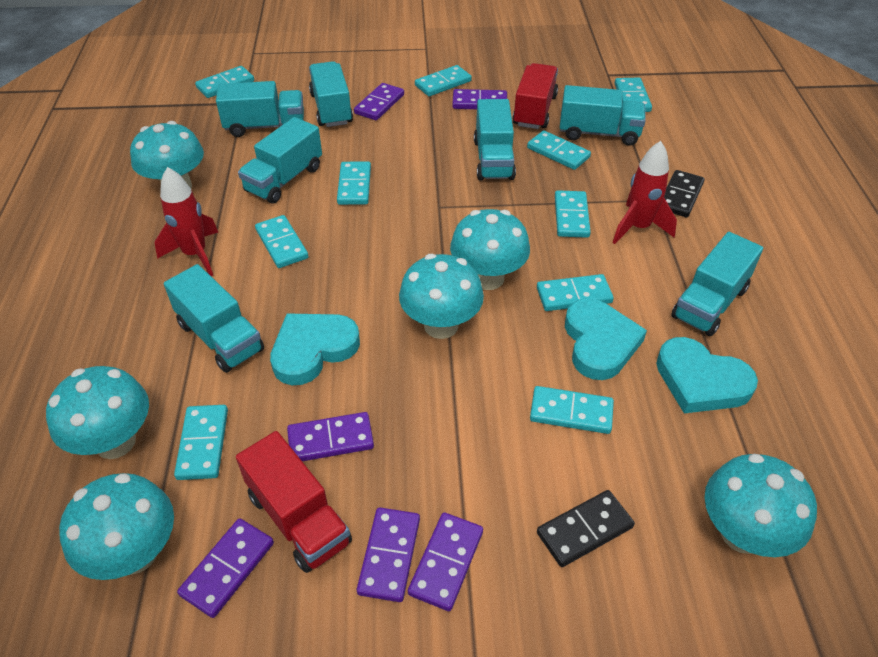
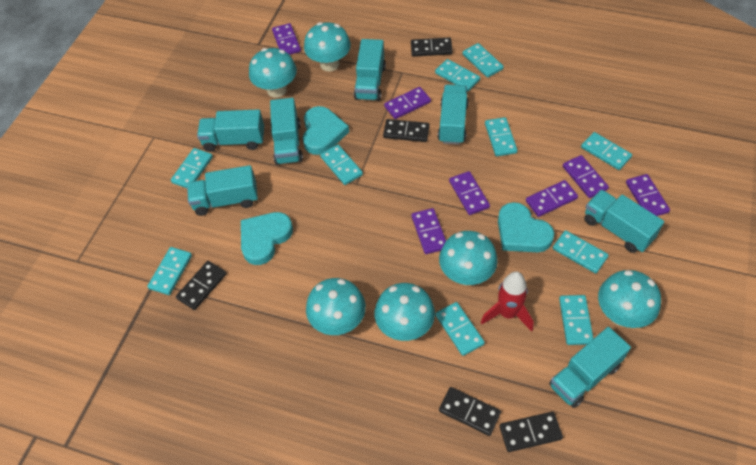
black domino: [537,490,635,567] [664,170,705,217] = 2 -> [176,261,227,310] [383,119,430,142] [411,38,453,57] [439,387,501,436] [500,412,563,452] = 5
purple domino: [177,518,274,618] [287,412,374,461] [354,83,404,120] [357,507,420,602] [408,512,483,611] [452,89,507,109] = 6 -> [272,23,301,55] [384,87,431,119] [411,208,446,254] [449,171,490,215] [526,180,578,217] [563,155,609,198] [626,174,670,216] = 7
red rocket: [155,167,218,276] [612,141,677,244] = 2 -> [481,271,534,331] = 1
red truck: [236,431,352,573] [512,63,558,129] = 2 -> none = 0

